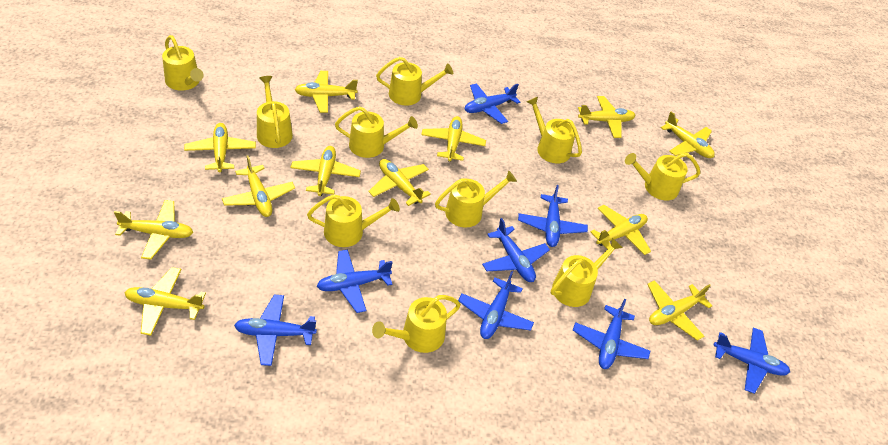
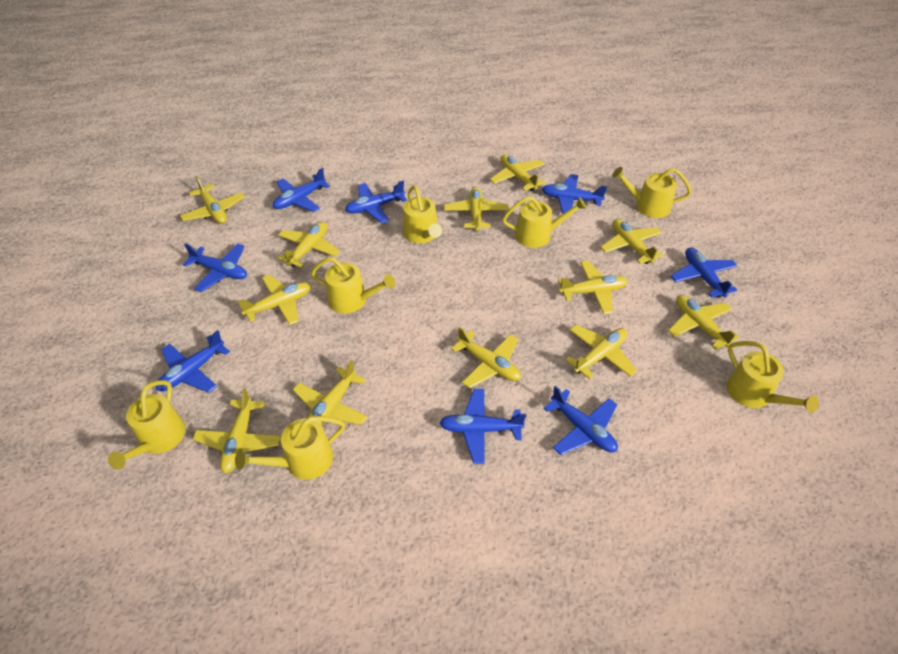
yellow watering can: [162,35,204,91] [257,76,293,148] [307,195,400,247] [335,106,418,158] [372,295,461,353] [376,57,453,105] [435,170,517,227] [527,97,582,163] [551,238,623,307] [625,153,700,200] = 10 -> [108,380,186,470] [235,416,345,480] [311,257,395,314] [403,185,442,243] [502,196,587,248] [612,167,692,218] [727,341,819,413] = 7

